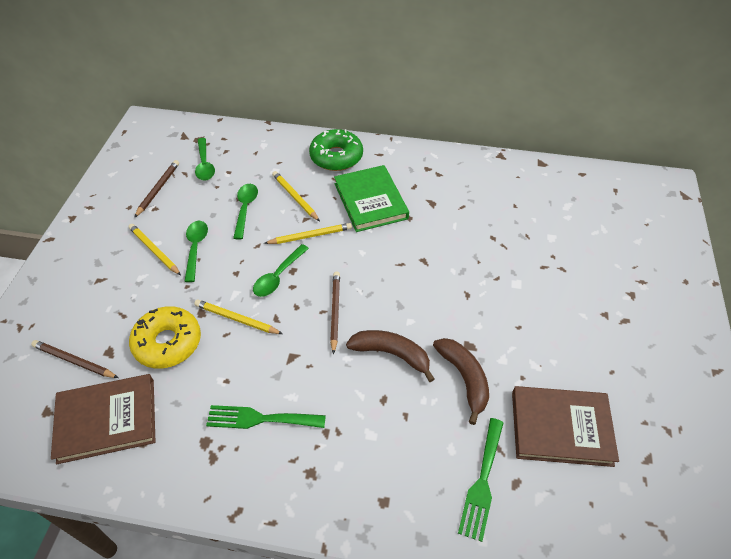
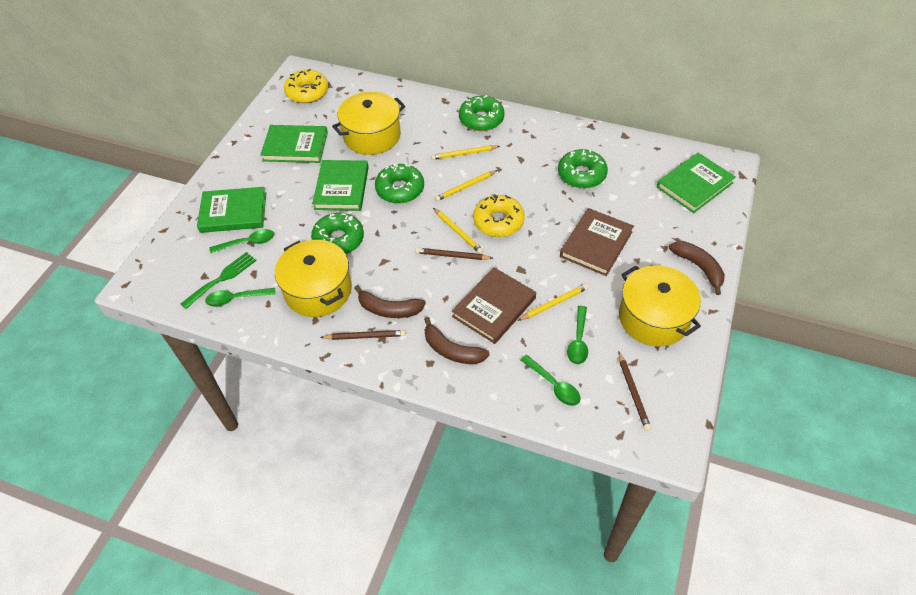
brown banana: [346,330,435,382] [433,338,489,425] = 2 -> [354,285,426,318] [424,317,490,364] [669,241,725,295] = 3
green book: [334,165,409,232] = 1 -> [197,187,266,233] [261,125,328,163] [312,160,369,211] [657,153,736,213] = 4
green donut: [309,129,363,171] = 1 -> [311,213,364,254] [375,163,424,204] [459,95,505,131] [558,149,608,188] = 4
green fork: [206,405,326,429] [458,418,504,542] = 2 -> [181,252,257,309] = 1
yellow donut: [129,306,201,369] = 1 -> [284,69,328,103] [473,194,525,237] = 2
yellow pot: none = 0 -> [275,240,352,317] [332,92,405,155] [619,265,701,346] = 3

